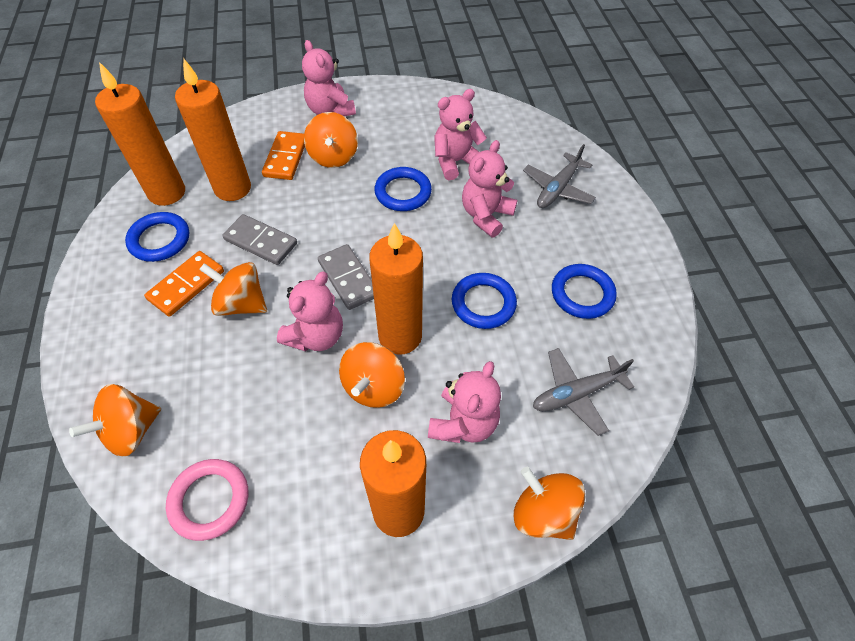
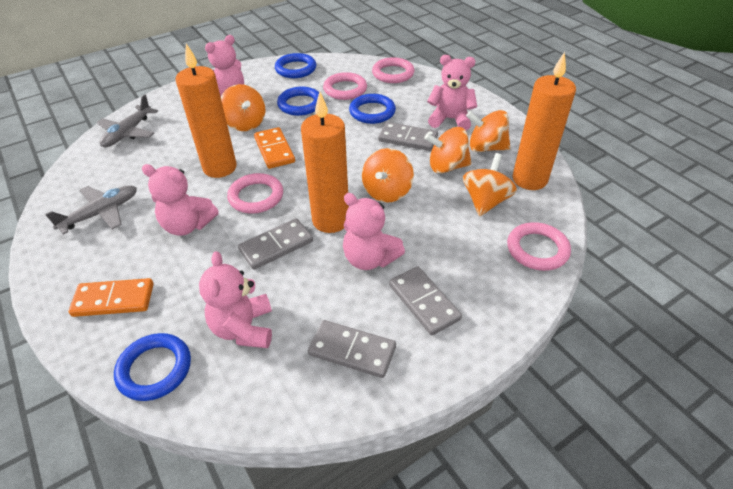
grey domino: [222,214,297,265] [318,244,374,310] = 2 -> [238,218,313,270] [308,320,396,378] [378,122,438,151] [389,266,462,335] = 4
orange candle: [95,62,185,206] [175,58,251,201] [360,430,426,537] [369,223,423,355] = 4 -> [175,43,237,178] [301,92,349,233] [512,52,576,190] = 3
pink ring: [166,459,248,541] = 1 -> [227,173,283,214] [323,72,367,100] [372,57,414,83] [507,222,571,271] = 4

